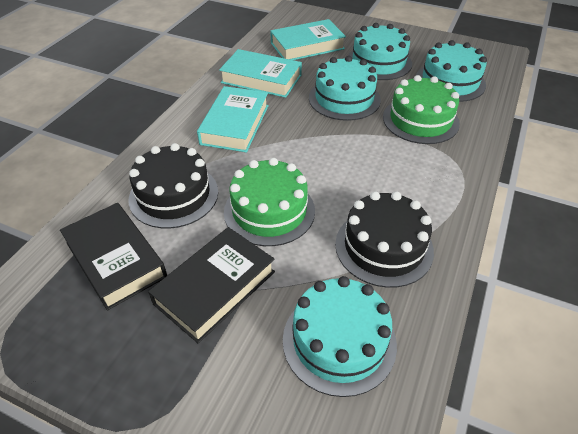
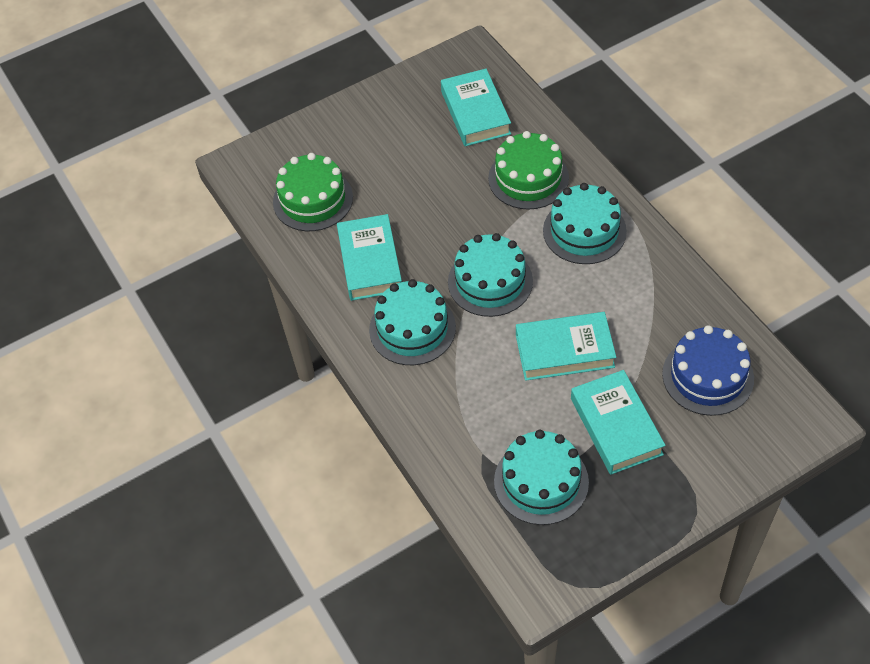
black book: [60,203,167,311] [148,227,275,343] = 2 -> none = 0
black cake: [128,143,218,229] [335,192,434,288] = 2 -> none = 0
blue cake: none = 0 -> [662,325,754,416] = 1
turquoise book: [197,86,269,152] [219,49,302,98] [270,19,346,60] = 3 -> [337,214,402,301] [441,69,511,146] [516,312,616,381] [571,370,666,475] = 4

